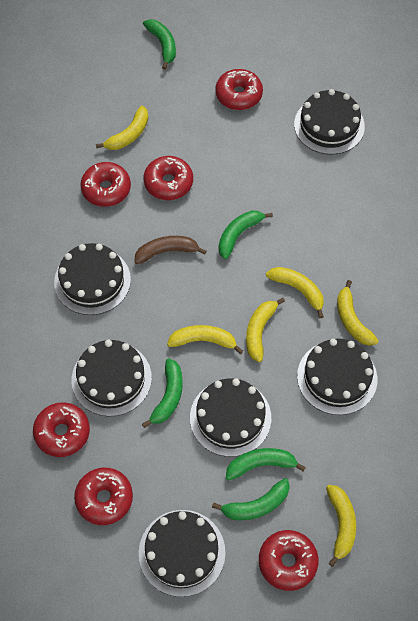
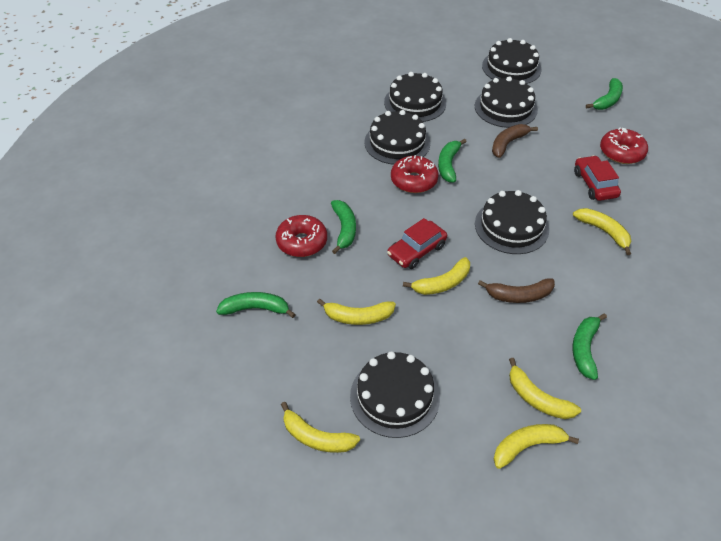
brown banana: [134,236,206,264] = 1 -> [478,278,555,303] [492,124,538,158] = 2
red car: none = 0 -> [387,218,447,269] [574,155,621,201] = 2
red donut: [33,402,90,457] [74,468,133,525] [81,162,131,207] [144,156,193,200] [215,69,263,110] [259,530,319,591] = 6 -> [276,215,327,257] [391,155,439,193] [600,128,648,164] = 3

